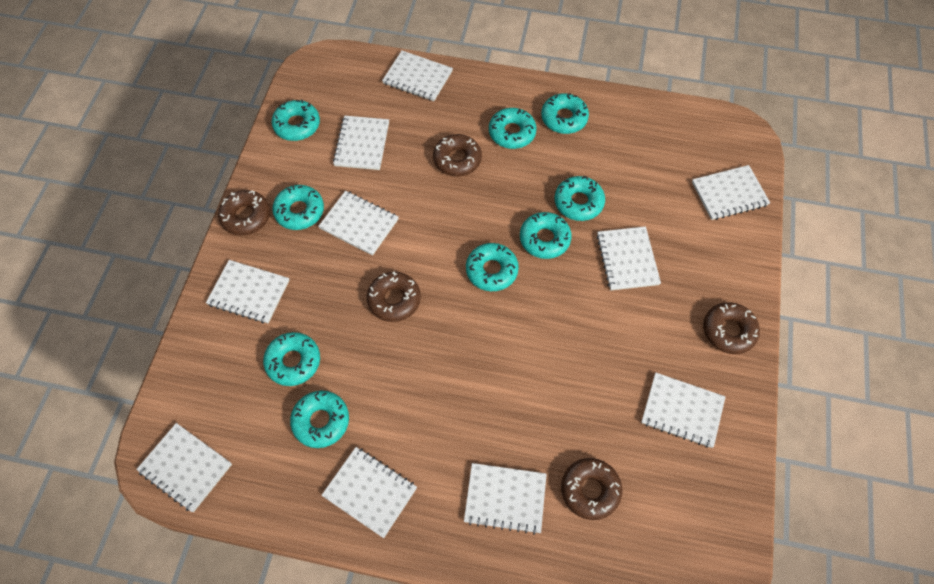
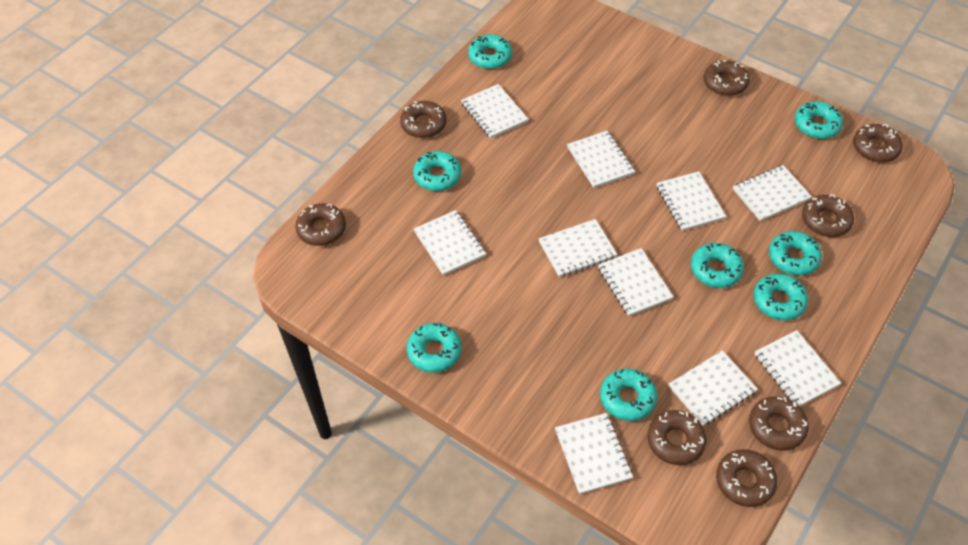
brown donut: [218,190,270,236] [367,271,421,322] [433,134,482,177] [561,458,622,520] [703,302,760,354] = 5 -> [295,203,346,246] [400,101,447,138] [648,410,706,465] [703,60,749,96] [716,449,777,507] [749,396,809,451] [802,194,854,237] [853,124,903,163] = 8
turquoise donut: [263,332,320,386] [272,100,320,141] [272,185,324,230] [290,391,349,448] [466,243,519,291] [489,108,537,149] [520,212,572,259] [541,93,589,134] [555,176,605,221] = 9 -> [407,323,461,373] [413,151,461,191] [468,35,512,69] [600,369,657,421] [691,243,744,288] [754,274,808,320] [769,231,822,276] [795,101,843,139] = 8

